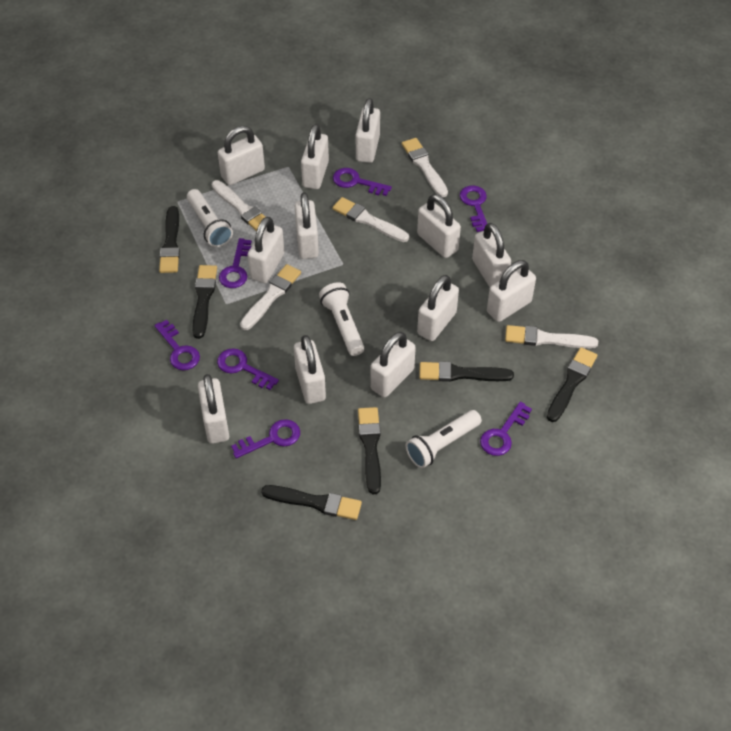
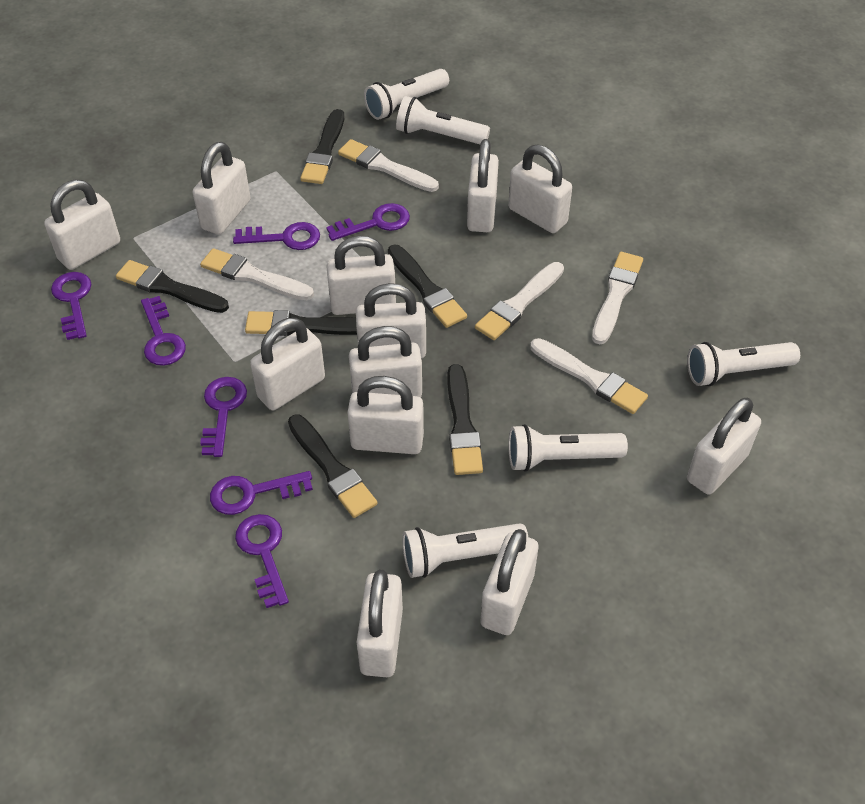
white flashlight: [187,189,233,247] [319,282,364,356] [405,410,482,468] = 3 -> [364,69,449,120] [396,96,490,144] [402,523,528,578] [508,424,628,472] [687,342,800,386] = 5

